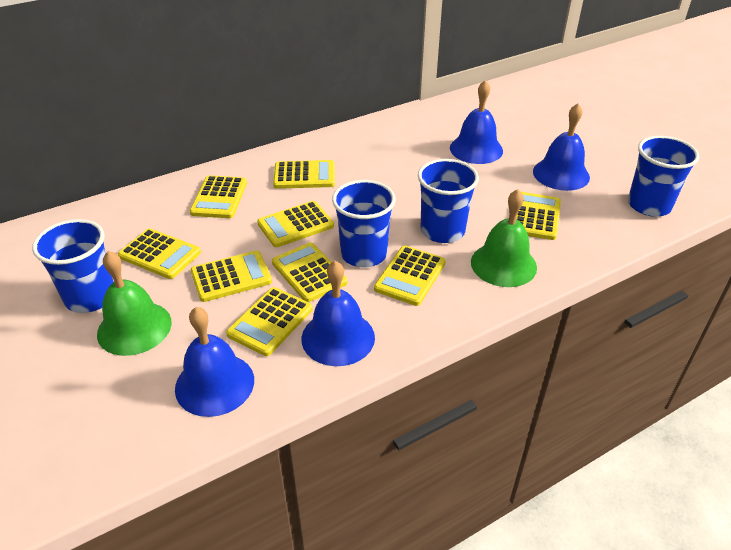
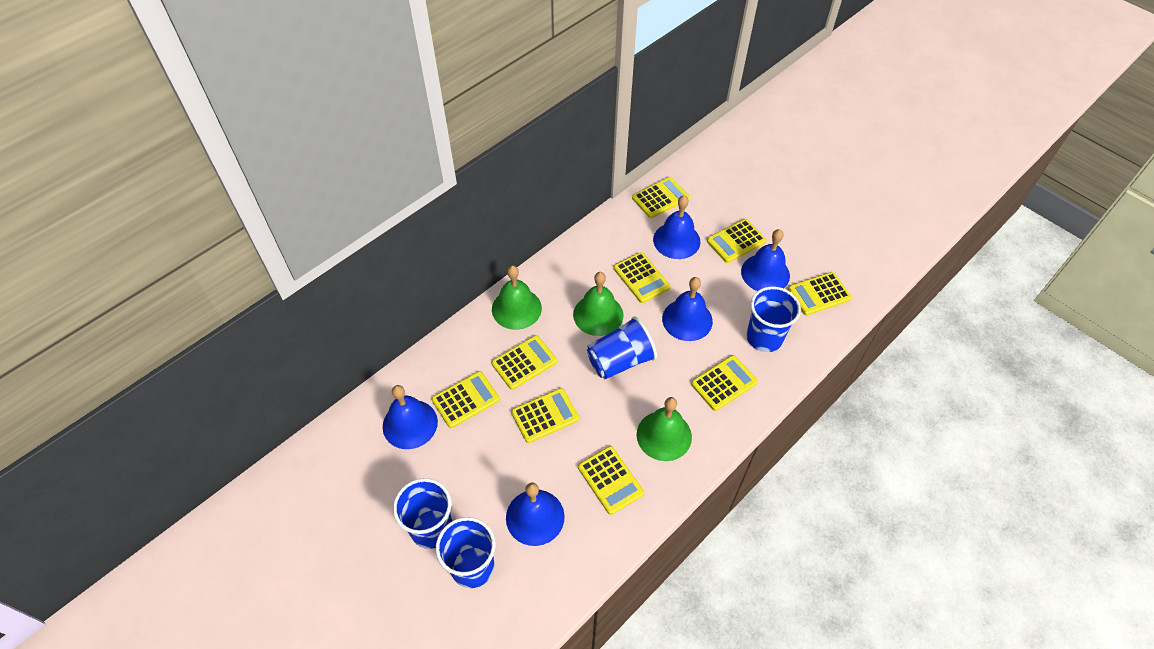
blue bell: [175,307,254,417] [302,261,375,366] [450,80,503,164] [533,104,590,191] = 4 -> [383,385,438,449] [506,482,565,546] [653,195,700,259] [662,277,713,341] [741,229,790,291] = 5
green bell: [97,251,172,356] [471,189,537,287] = 2 -> [492,265,542,330] [573,272,624,336] [637,397,692,461] = 3

